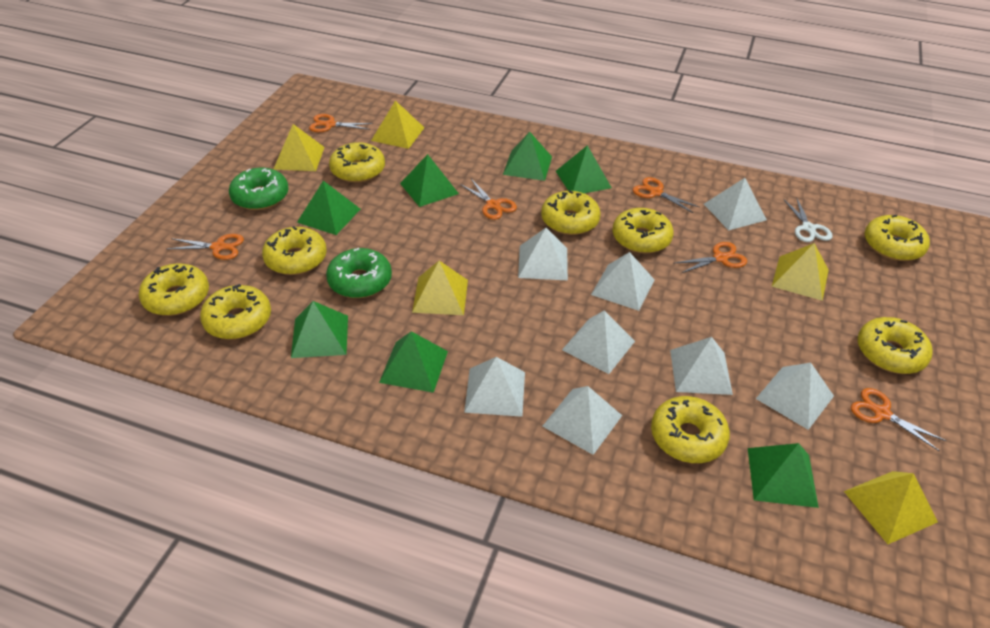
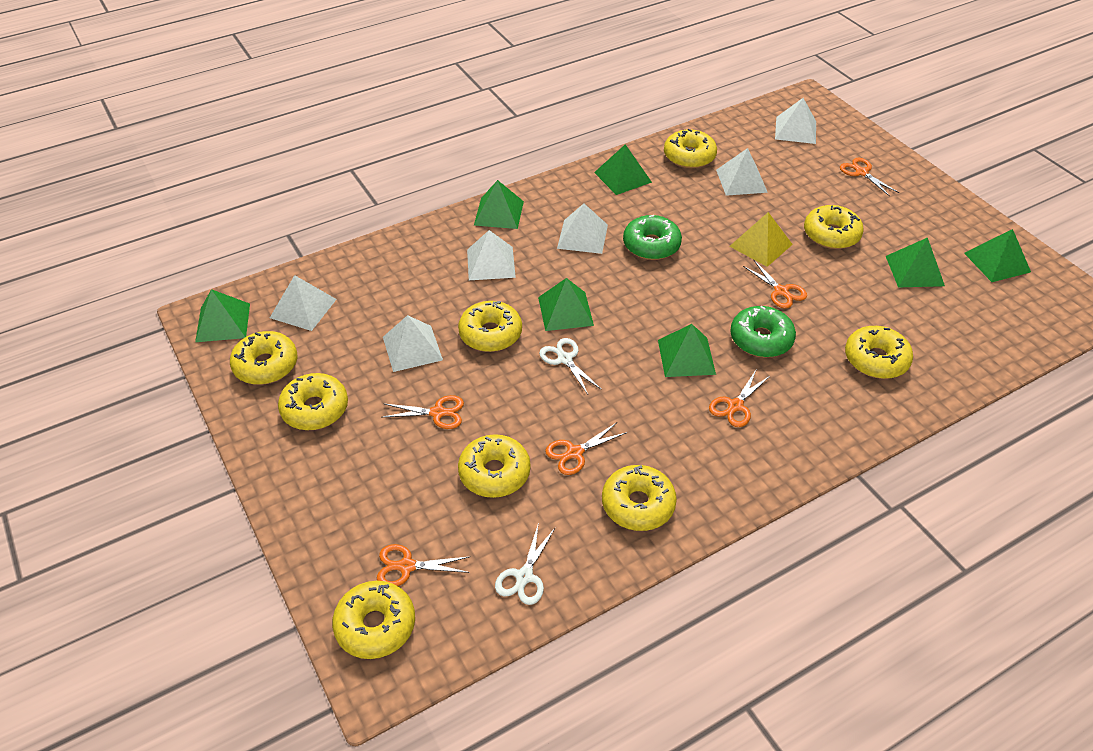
white pyramid: [464,357,525,417] [518,228,568,280] [542,386,622,455] [562,310,635,374] [591,252,655,311] [670,337,733,395] [704,178,767,231] [756,363,834,430] = 8 -> [270,275,337,331] [383,315,443,372] [467,230,516,280] [557,204,608,254] [716,148,768,196] [775,98,816,144] = 6
white scissors: [783,197,833,242] = 1 -> [495,522,555,605] [539,338,602,394] = 2
yellow pyramid: [274,124,325,171] [371,100,424,149] [412,261,468,315] [772,243,829,301] [844,471,938,544] = 5 -> [729,212,793,267] = 1

